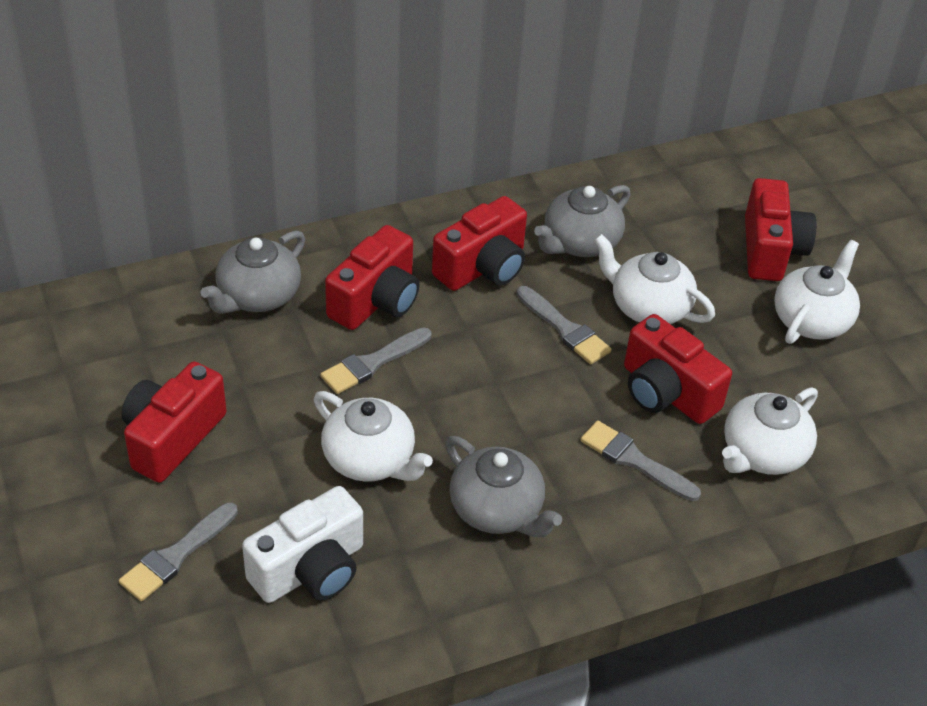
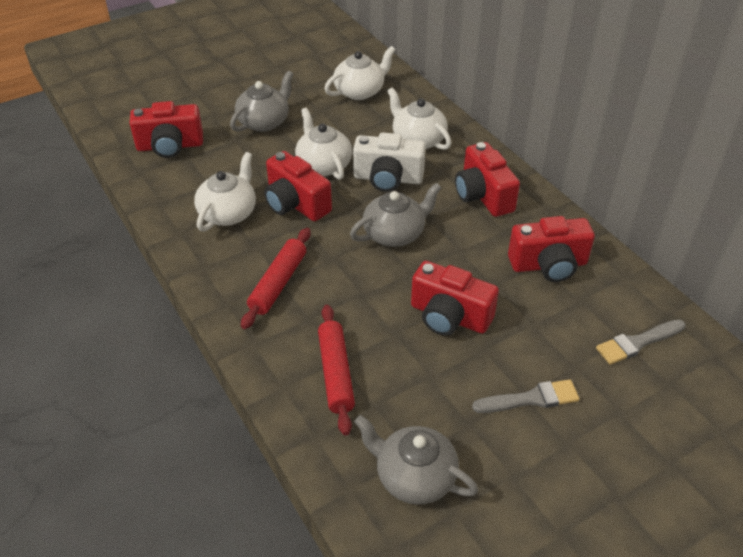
grey brush: [119,502,238,601] [320,327,432,394] [516,286,612,364] [581,421,701,501] = 4 -> [472,379,579,413] [596,319,685,365] = 2
red rolling pin: none = 0 -> [241,228,311,329] [318,305,355,436] = 2

